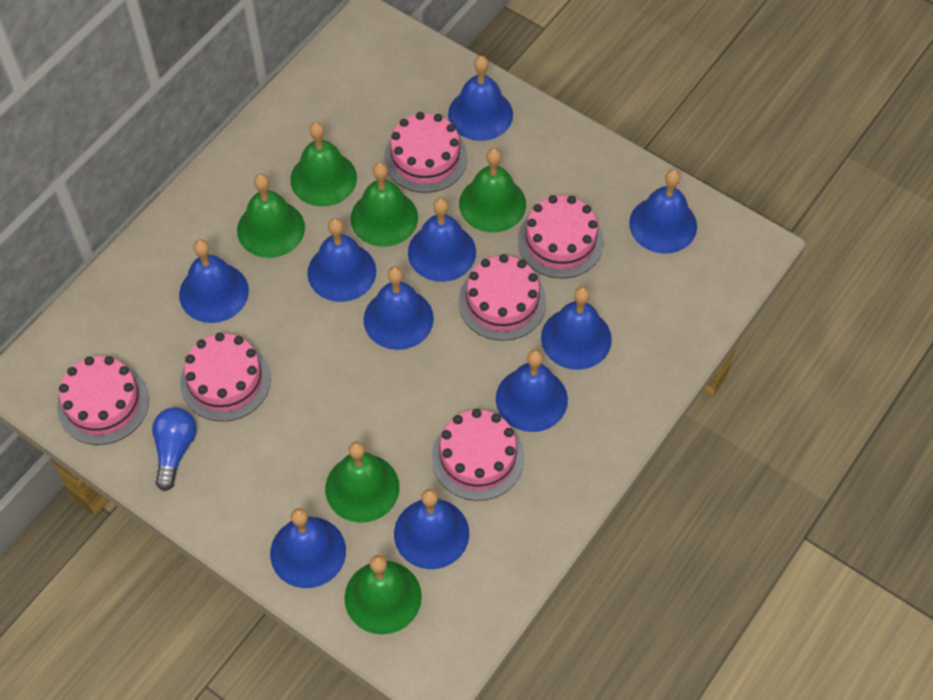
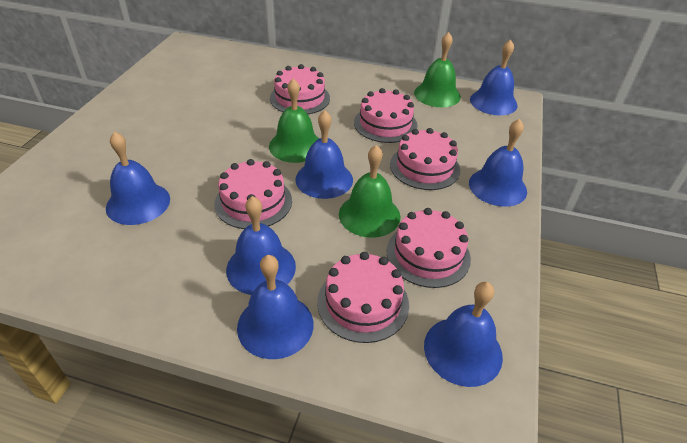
blue bell: [179,239,249,323] [270,508,346,588] [307,218,376,302] [364,266,434,350] [394,489,469,569] [408,198,476,282] [448,56,513,141] [496,349,568,432] [541,287,612,370] [629,169,697,254] = 10 -> [106,132,170,225] [226,196,296,295] [237,255,314,359] [295,110,353,199] [424,282,503,387] [469,119,527,207] [470,40,518,115] = 7
blue light bulb: [152,407,197,491] = 1 -> none = 0
green bell: [237,174,305,258] [290,122,357,207] [325,441,400,523] [344,555,422,635] [350,162,418,247] [459,148,526,233] = 6 -> [269,79,319,163] [339,145,400,238] [414,32,461,107] = 3

